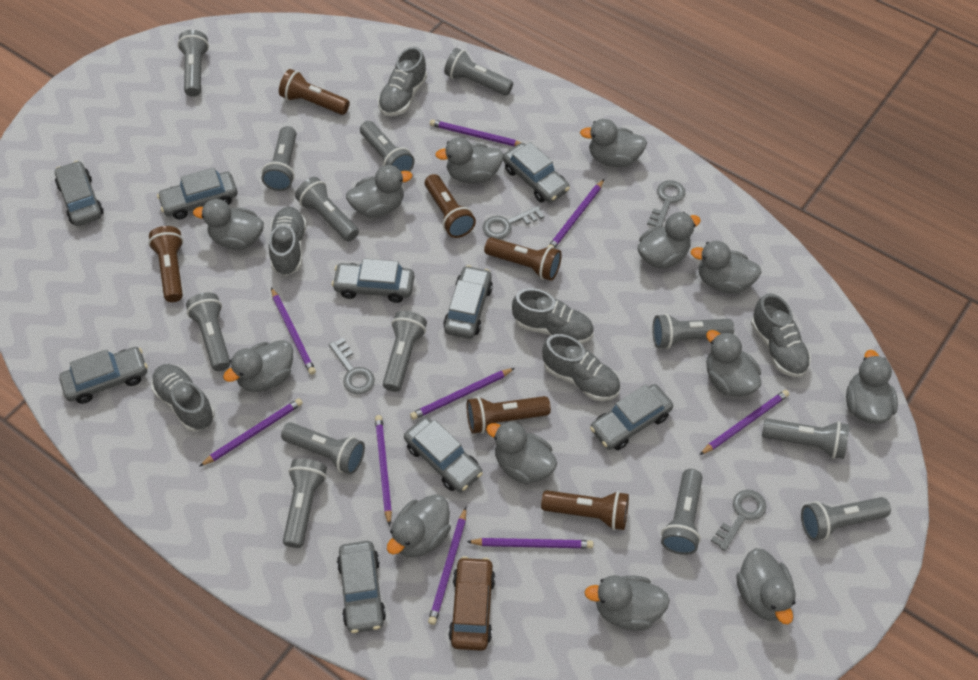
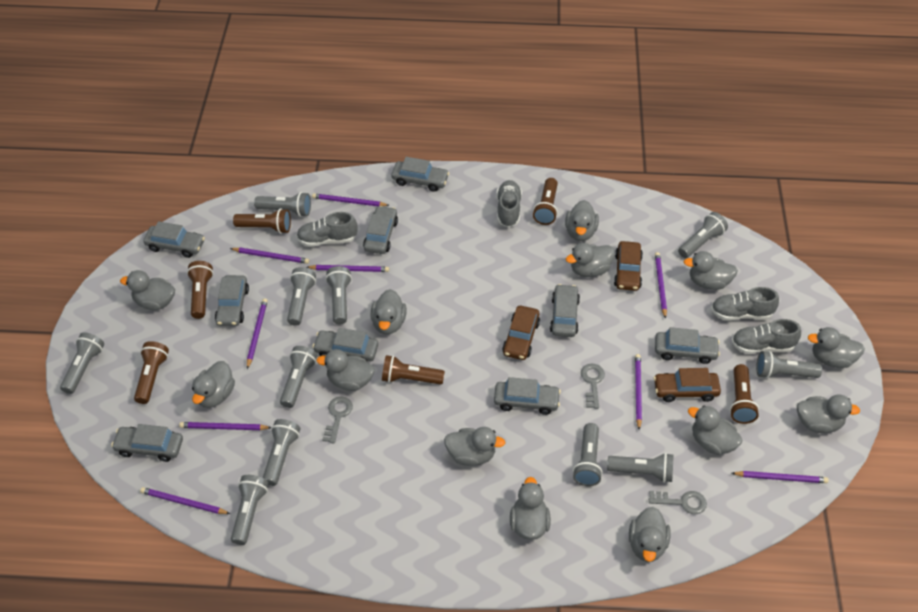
brown car: [448,556,495,651] = 1 -> [502,306,540,360] [614,241,643,291] [654,368,721,402] = 3
grey flashlight: [178,30,209,97] [186,292,231,371] [262,126,296,191] [281,422,365,474] [283,458,327,548] [295,177,359,242] [360,121,415,172] [383,311,427,392] [444,48,513,95] [652,313,734,349] [661,469,703,555] [762,418,849,459] [801,497,891,541] = 13 -> [60,333,104,394] [231,475,269,545] [254,192,311,217] [263,419,300,486] [280,346,317,408] [287,267,316,326] [325,266,352,324] [573,423,603,486] [607,453,673,483] [678,212,728,258] [756,351,822,379] = 11
grey key: [329,338,375,394] [483,206,544,239] [647,180,686,227] [711,490,766,551] = 4 -> [322,397,353,443] [581,363,605,409] [649,491,707,514] = 3
grey shoe: [151,364,215,432] [269,207,307,276] [378,47,427,116] [512,288,594,344] [542,334,620,401] [751,293,811,377] = 6 -> [297,212,358,247] [496,180,522,227] [711,287,779,320] [731,319,801,354] = 4

